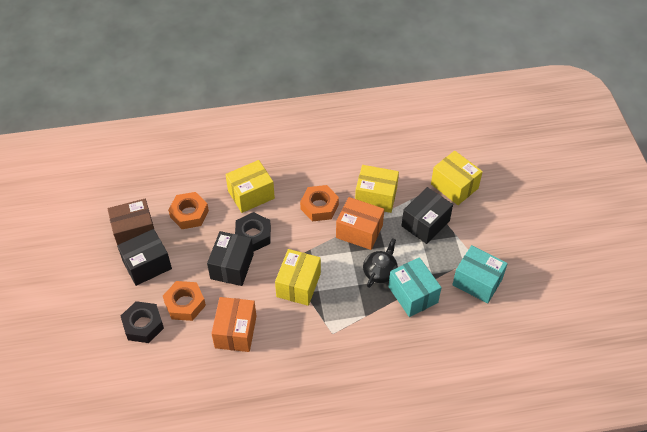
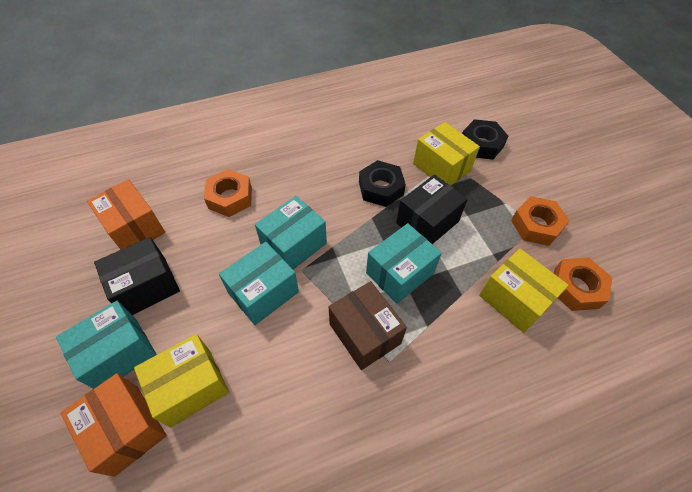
black box: [117,229,172,286] [207,231,254,286] [402,187,453,244] = 3 -> [94,237,180,315] [396,174,468,244] = 2
black teapot: [363,238,398,288] = 1 -> none = 0
turquoise box: [388,257,442,317] [452,245,508,303] = 2 -> [56,301,156,389] [219,242,299,325] [255,196,327,270] [366,223,442,304] = 4
yellow box: [225,160,275,213] [275,249,321,306] [355,165,399,213] [431,151,483,205] = 4 -> [134,334,229,428] [413,122,480,185] [479,249,569,333] = 3

